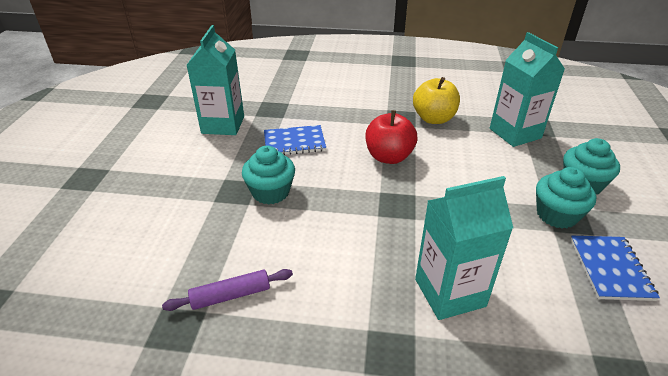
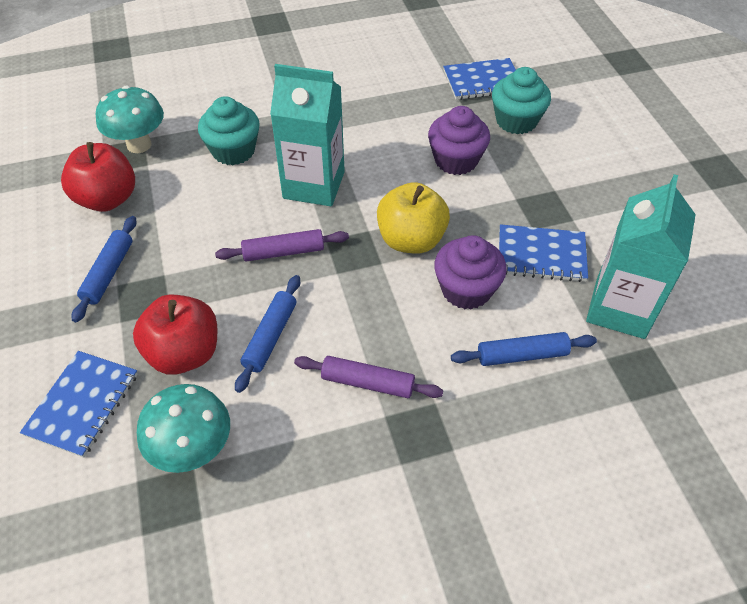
blue notebook: [264,125,326,155] [570,236,660,301] = 2 -> [20,351,138,458] [443,58,516,100] [499,224,588,282] = 3
blue rolling pin: none = 0 -> [72,216,137,323] [235,275,300,393] [451,332,597,366] = 3
purple cupcake: none = 0 -> [428,106,490,175] [434,235,507,309] = 2
purple rolling pin: [162,269,293,311] = 1 -> [215,229,349,262] [294,356,443,398] = 2
red apple: [366,110,417,164] = 1 -> [61,142,135,212] [133,294,217,375] = 2
turquoise carton: [187,25,244,135] [415,176,513,320] [490,32,565,147] = 3 -> [270,64,345,206] [586,174,696,339] = 2
turquoise cupcake: [242,146,295,205] [536,167,596,229] [563,138,620,194] = 3 -> [198,96,260,165] [492,67,551,134] = 2
turquoise mushroom: none = 0 -> [96,86,164,153] [137,384,230,473] = 2

